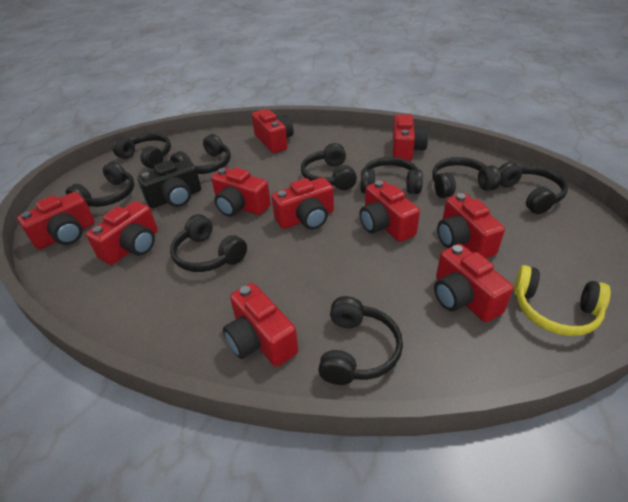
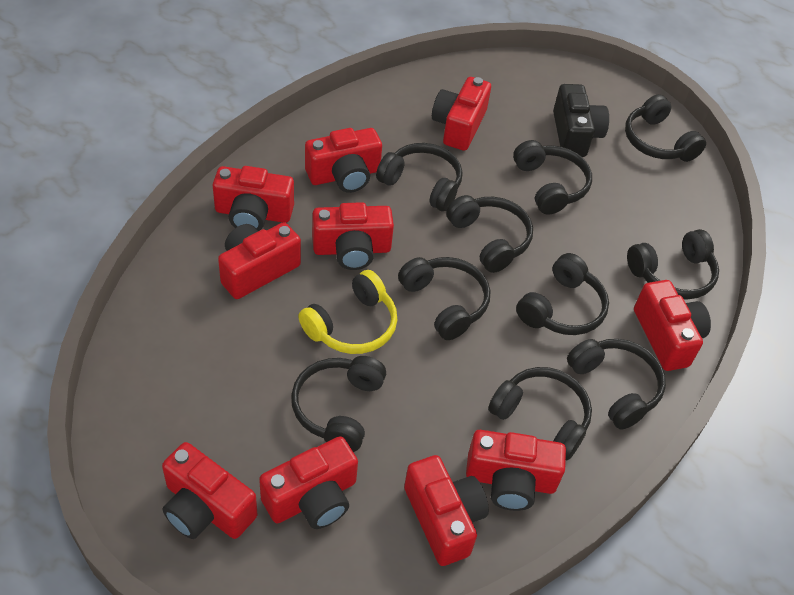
black headphones: [66,161,134,207] [112,133,171,169] [170,134,231,174] [170,214,247,272] [301,143,357,190] [318,296,403,385] [361,157,423,194] [432,157,501,198] [499,162,568,214] = 9 -> [291,356,386,452] [376,143,463,211] [398,257,490,340] [446,195,533,273] [488,367,592,460] [513,140,592,215] [516,253,609,335] [567,339,666,430] [625,94,706,162] [627,229,719,300] = 10

